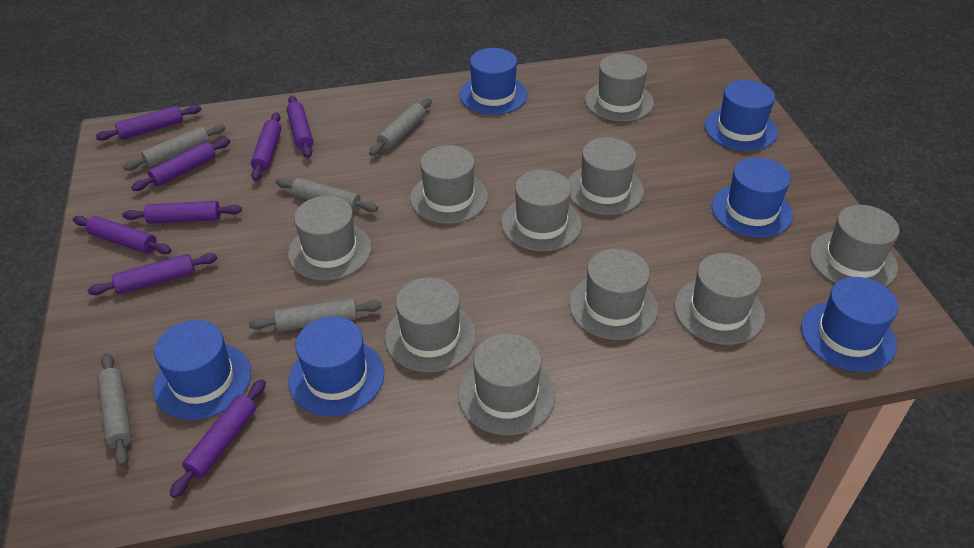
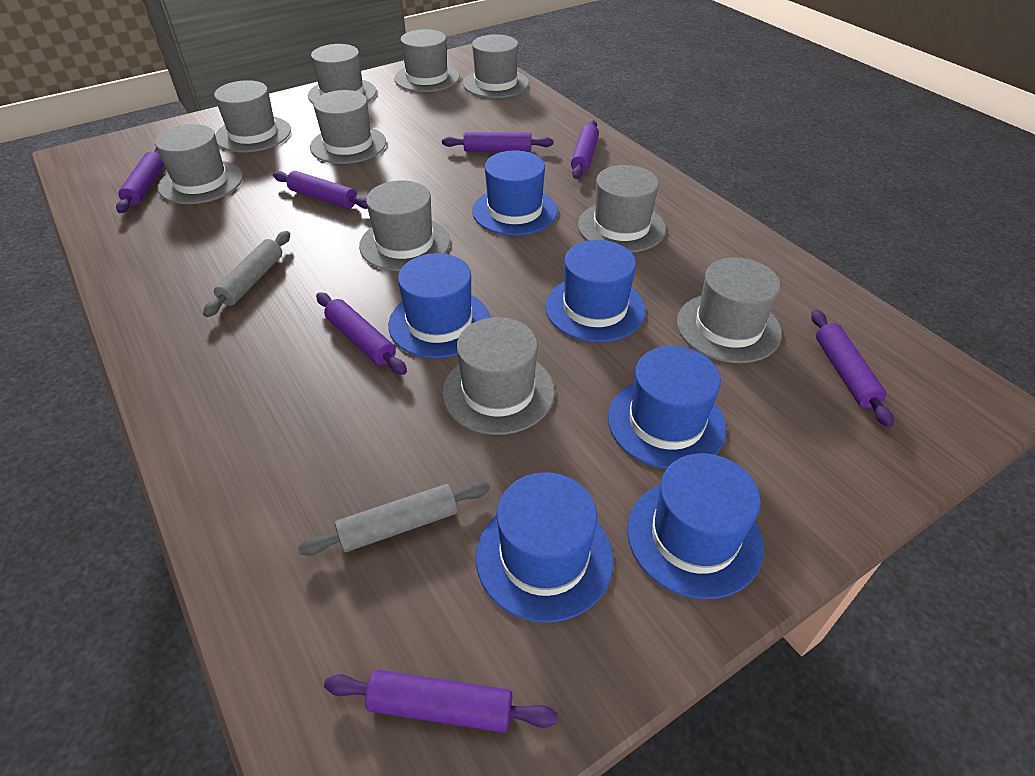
grey rolling pin: [97,353,132,467] [123,125,226,171] [249,298,382,332] [276,178,378,212] [369,98,432,156] = 5 -> [203,231,290,317] [298,481,490,556] = 2
purple rolling pin: [73,216,172,254] [88,253,218,295] [96,105,201,141] [122,201,242,224] [131,138,231,191] [170,379,266,498] [251,112,281,181] [287,96,313,158] = 8 -> [116,148,164,213] [273,171,368,209] [316,292,407,375] [324,670,558,733] [442,132,553,152] [571,120,599,179] [811,310,894,427] = 7

